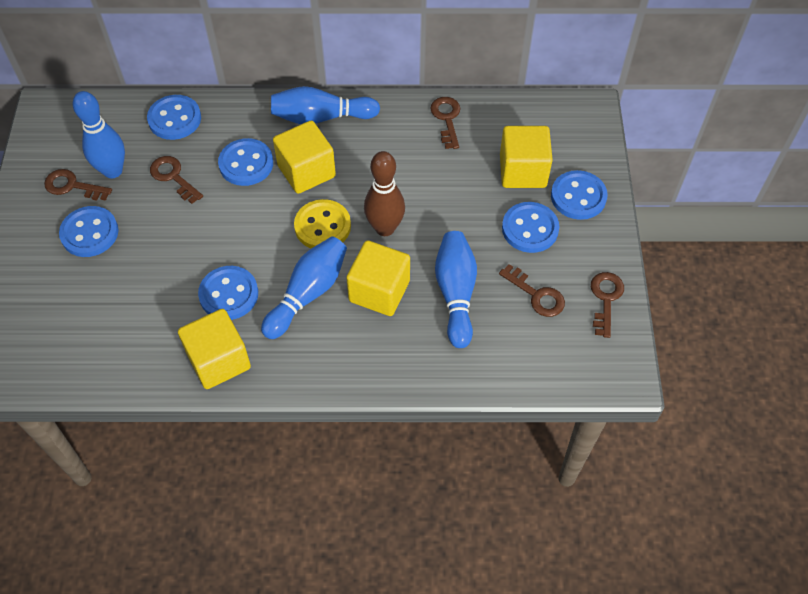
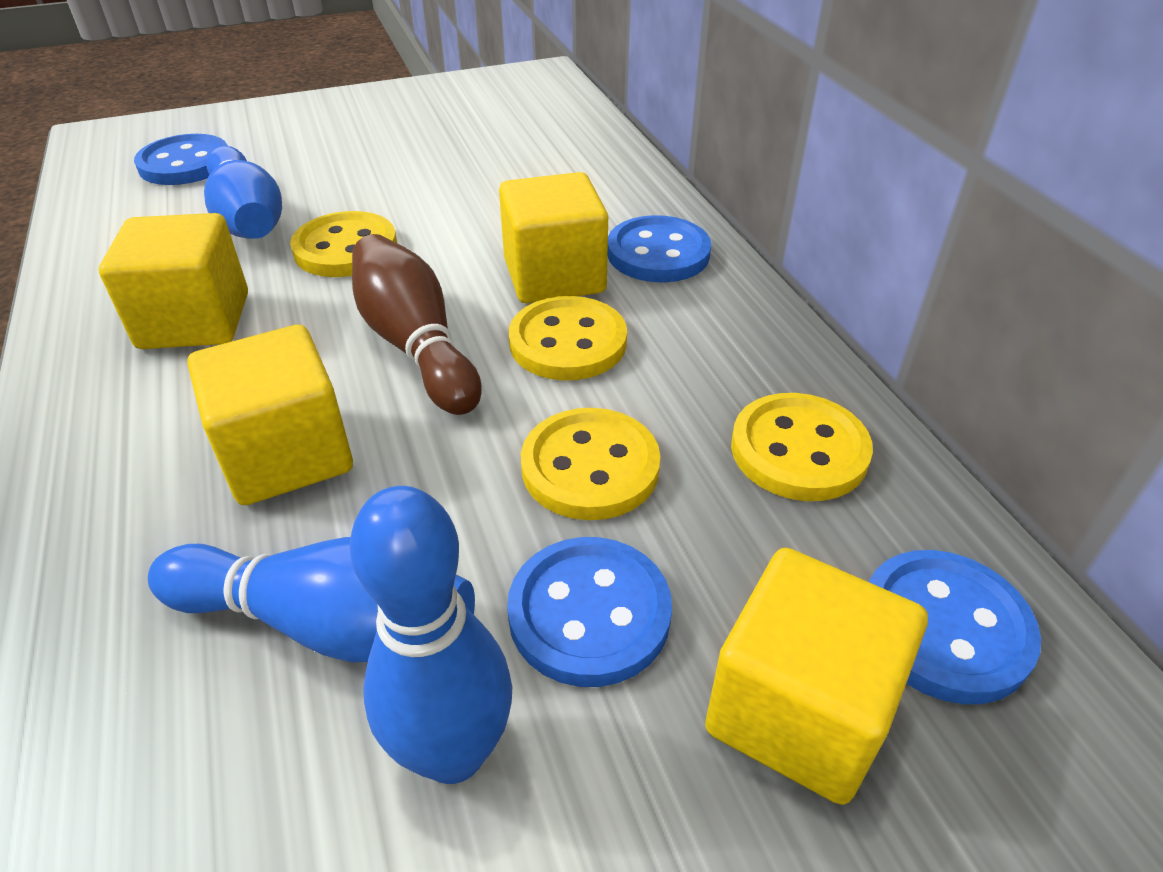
blue bowling pin: [73,91,125,179] [261,236,347,339] [271,86,380,124] [435,231,477,348] = 4 -> [148,537,475,663] [204,146,282,239] [350,486,512,784] = 3
blue button: [59,206,118,257] [147,95,201,140] [198,266,258,320] [218,138,273,186] [502,202,559,253] [551,170,608,220] = 6 -> [134,134,227,185] [507,537,672,687] [608,215,711,283] [869,550,1041,704] = 4
brown key: [44,169,112,201] [150,156,203,204] [430,97,460,149] [499,264,565,317] [591,272,624,338] = 5 -> none = 0
yellow button: [294,199,351,249] = 1 -> [290,211,397,277] [509,296,627,380] [521,408,661,520] [731,393,873,501] = 4

